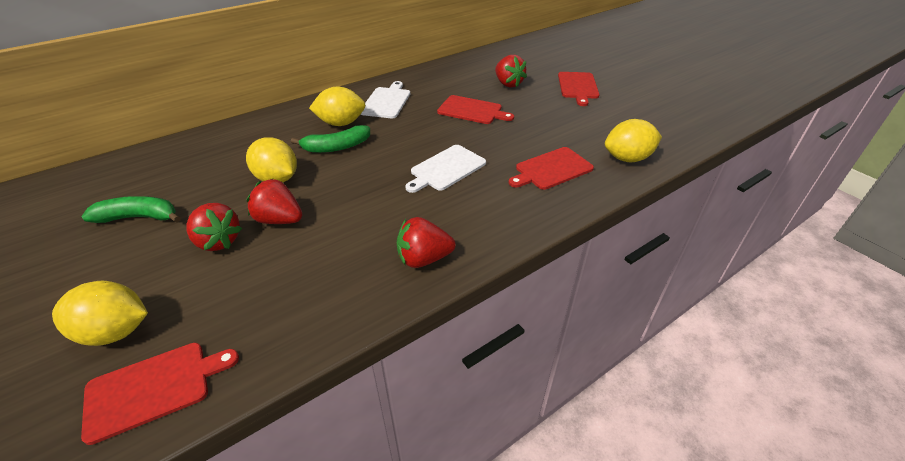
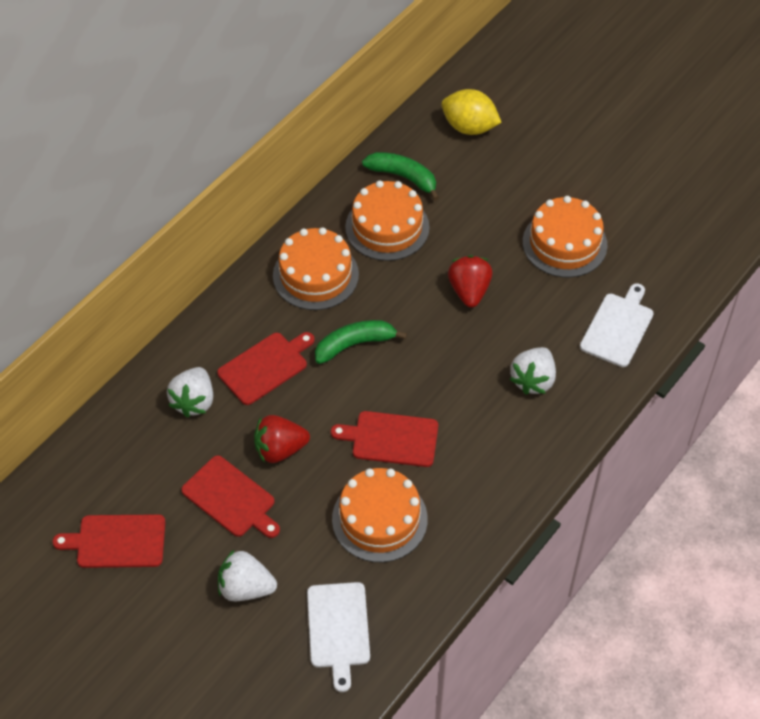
orange cake: none = 0 -> [273,227,359,310] [332,468,428,562] [345,180,430,261] [523,196,608,277] = 4
red strawberry: [187,203,242,251] [247,179,302,224] [397,217,456,268] [495,55,527,88] = 4 -> [254,415,310,463] [448,255,493,308] = 2
white strawberry: none = 0 -> [167,367,213,418] [218,549,277,601] [509,347,556,395] = 3
yellow lemon: [52,281,148,346] [246,137,297,182] [309,87,366,126] [605,119,662,162] = 4 -> [441,89,502,135] = 1

